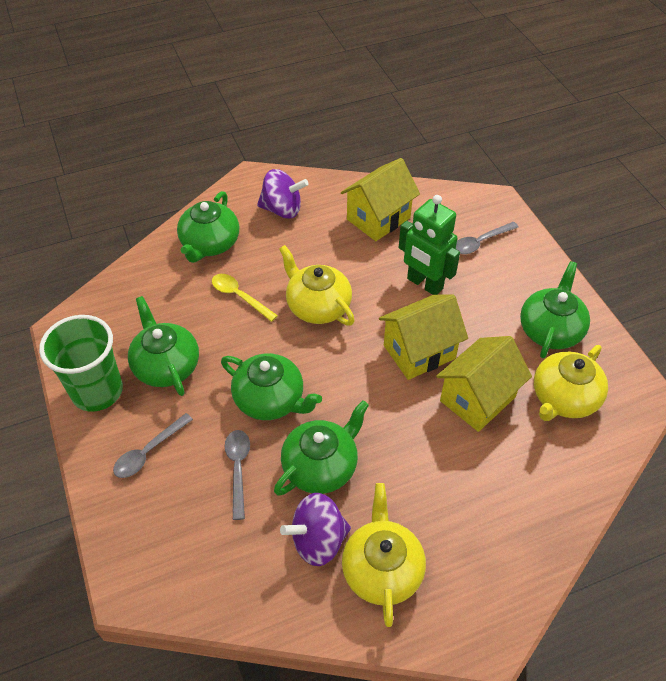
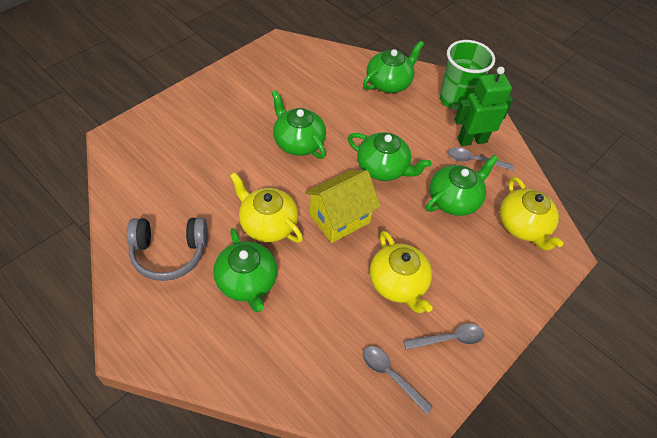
grey headphones: none = 0 -> [127,217,208,281] = 1
purple spinning top: [257,169,309,219] [280,493,351,566] = 2 -> none = 0
yellow house: [341,158,420,241] [379,295,468,380] [436,336,532,432] = 3 -> [305,170,381,243] = 1
yellow spoon: [212,274,278,322] = 1 -> none = 0

